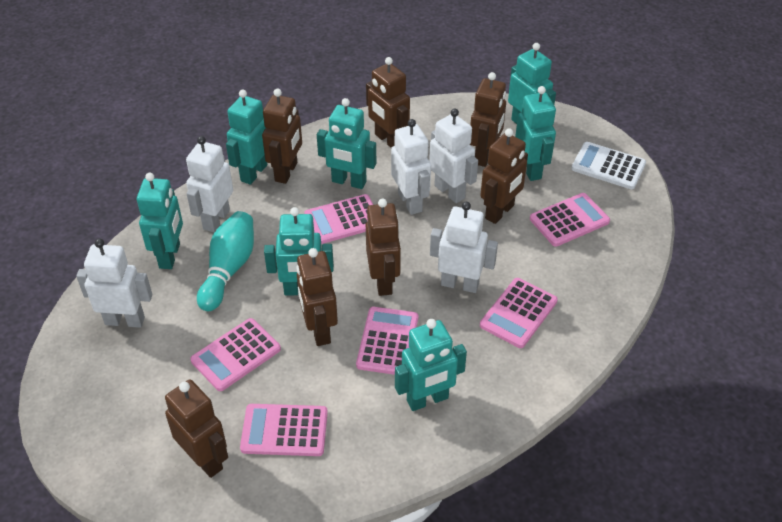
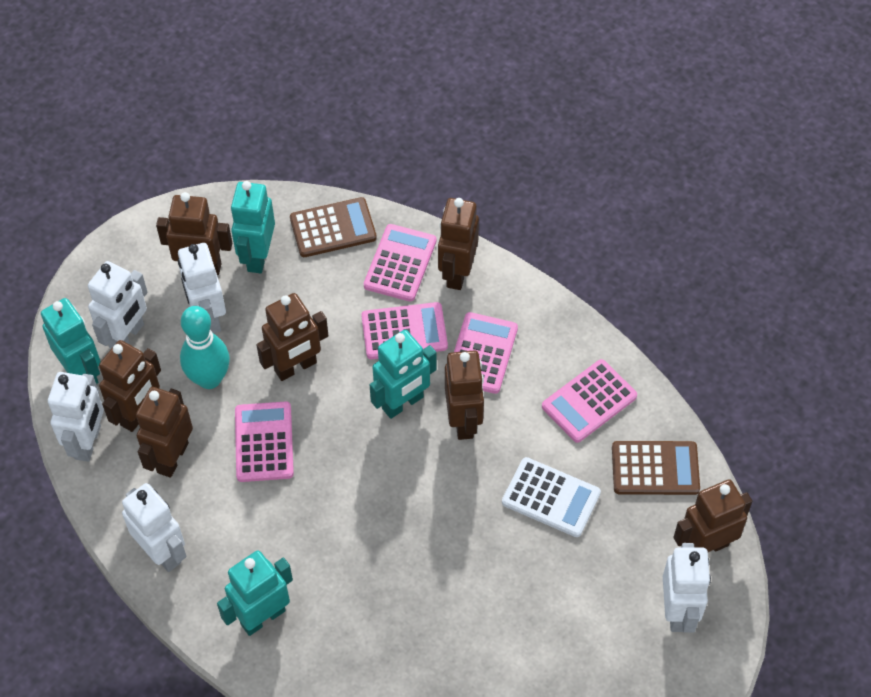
brown calculator: none = 0 -> [290,197,377,257] [612,441,700,495] = 2
pink calculator: [190,318,281,391] [240,404,328,456] [304,194,373,244] [356,307,418,375] [480,278,558,348] [530,193,610,247] = 6 -> [235,401,294,482] [361,302,448,359] [364,224,436,302] [454,312,518,394] [542,359,637,443] = 5
turquoise robot: [137,173,183,269] [226,90,268,185] [264,207,334,296] [317,98,376,189] [395,319,467,411] [508,43,556,124] [515,86,556,181] = 7 -> [41,298,101,384] [217,550,293,636] [231,181,275,273] [370,330,437,419] = 4

